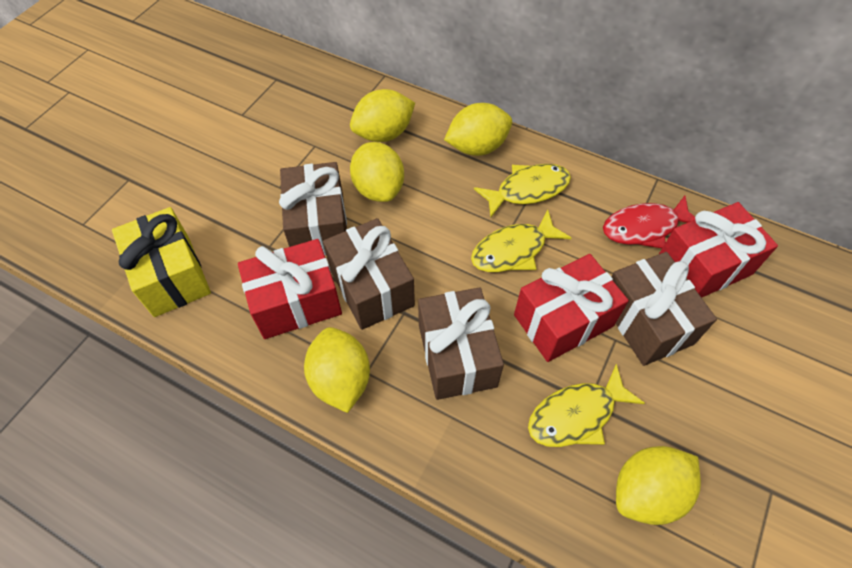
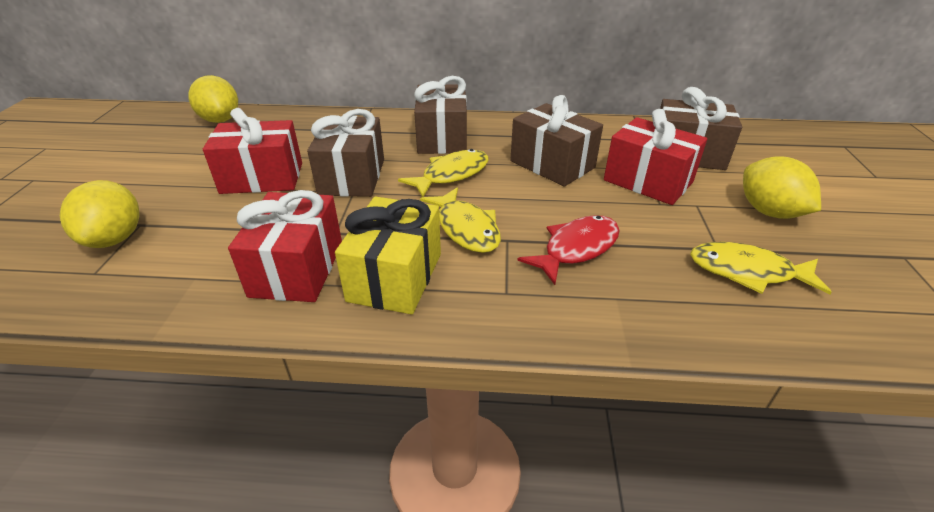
yellow lemon: [304,327,370,413] [350,89,415,142] [350,142,404,202] [444,103,512,156] [616,446,701,525] = 5 -> [60,180,140,248] [188,75,238,123] [743,156,821,219] = 3

